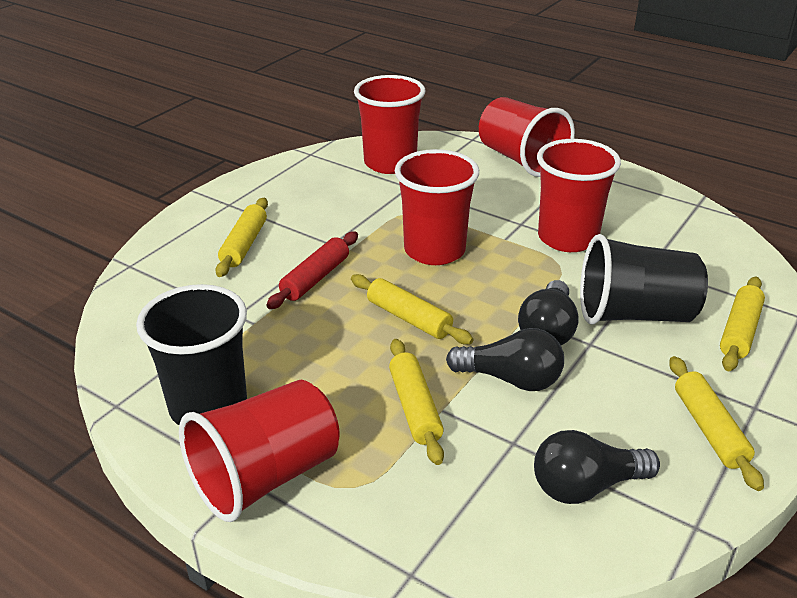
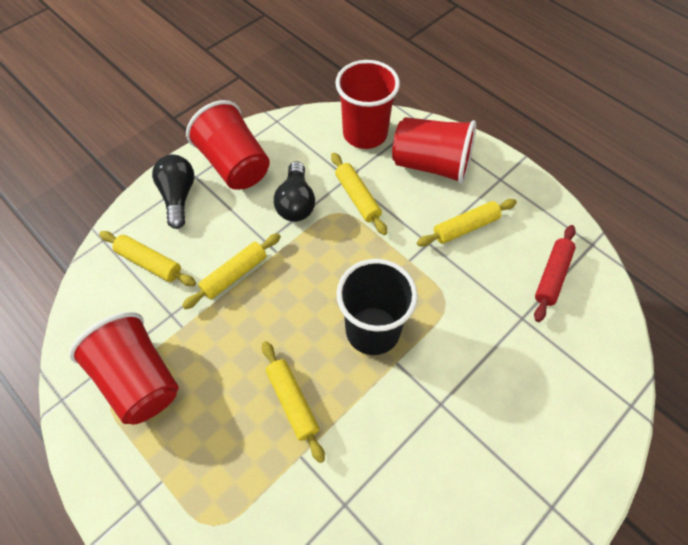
black cup: [136,284,247,425] [580,234,708,324] = 2 -> [336,259,418,355] = 1
black light bulb: [446,328,564,391] [518,280,579,345] [534,430,660,504] = 3 -> [152,155,194,229] [274,161,315,222] = 2
red cup: [179,380,340,522] [354,75,426,174] [395,149,479,265] [479,97,575,177] [537,139,621,252] = 5 -> [69,312,179,425] [186,100,270,190] [335,60,400,149] [392,117,476,184] = 4

